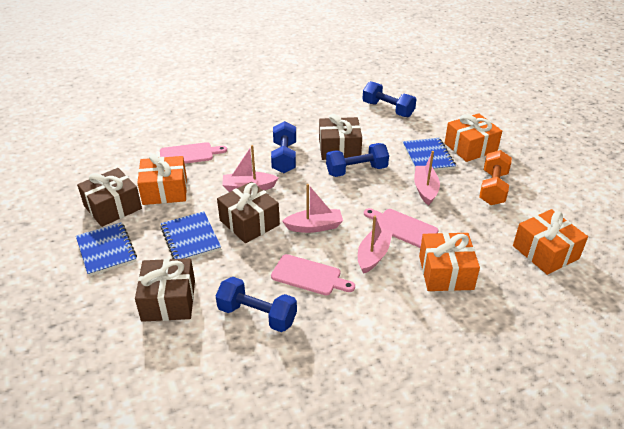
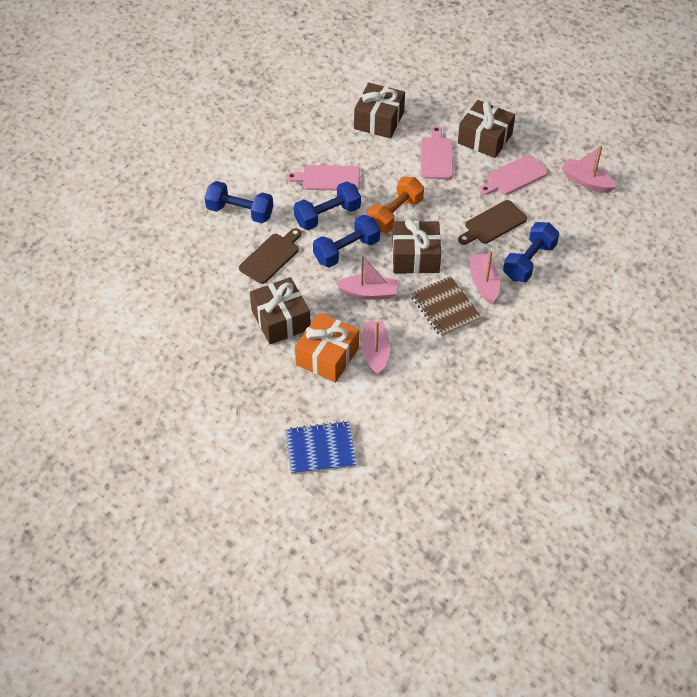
blue notebook: [76,222,137,276] [160,211,221,259] [403,138,456,171] = 3 -> [285,421,357,475] = 1
brown cutting board: none = 0 -> [239,228,301,284] [458,200,527,245] = 2
brown notebook: none = 0 -> [411,276,482,337] = 1
orange gift: [137,154,187,205] [419,232,480,291] [445,113,502,162] [513,209,588,275] = 4 -> [295,313,359,383] = 1

